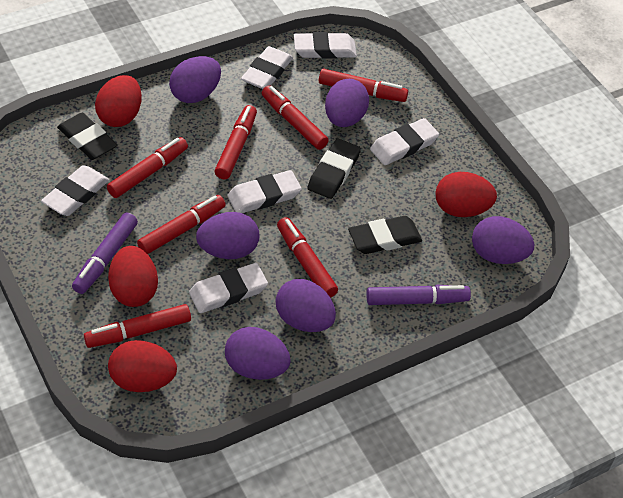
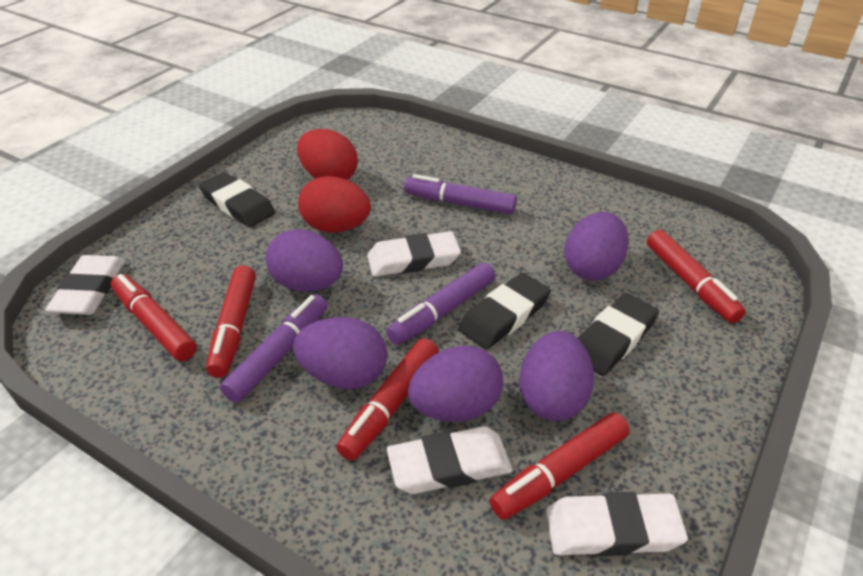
purple egg: [169,56,221,103] [196,212,259,259] [225,327,291,380] [275,279,336,332] [325,79,369,127] [472,216,534,264] = 6 -> [265,229,343,292] [293,317,387,389] [408,346,503,422] [519,331,594,421] [564,212,629,281] = 5
purple marker: [72,212,138,294] [366,285,471,305] = 2 -> [220,294,327,403] [386,262,496,345] [404,174,517,214] = 3
red egg: [95,75,142,127] [108,246,158,307] [108,340,177,392] [435,172,497,217] = 4 -> [297,129,358,180] [298,176,371,233] = 2
red marker: [84,304,191,348] [107,137,188,198] [137,195,226,254] [215,105,257,179] [262,85,329,150] [277,217,338,298] [319,69,408,102] = 7 -> [111,274,197,361] [206,265,256,378] [337,338,439,461] [490,412,630,520] [647,230,746,323] = 5
white eraser: [41,165,110,216] [189,263,268,313] [228,170,302,213] [241,46,293,89] [294,32,357,59] [370,118,439,165] = 6 -> [45,255,125,315] [367,231,461,276] [387,426,513,494] [546,492,688,556] = 4

